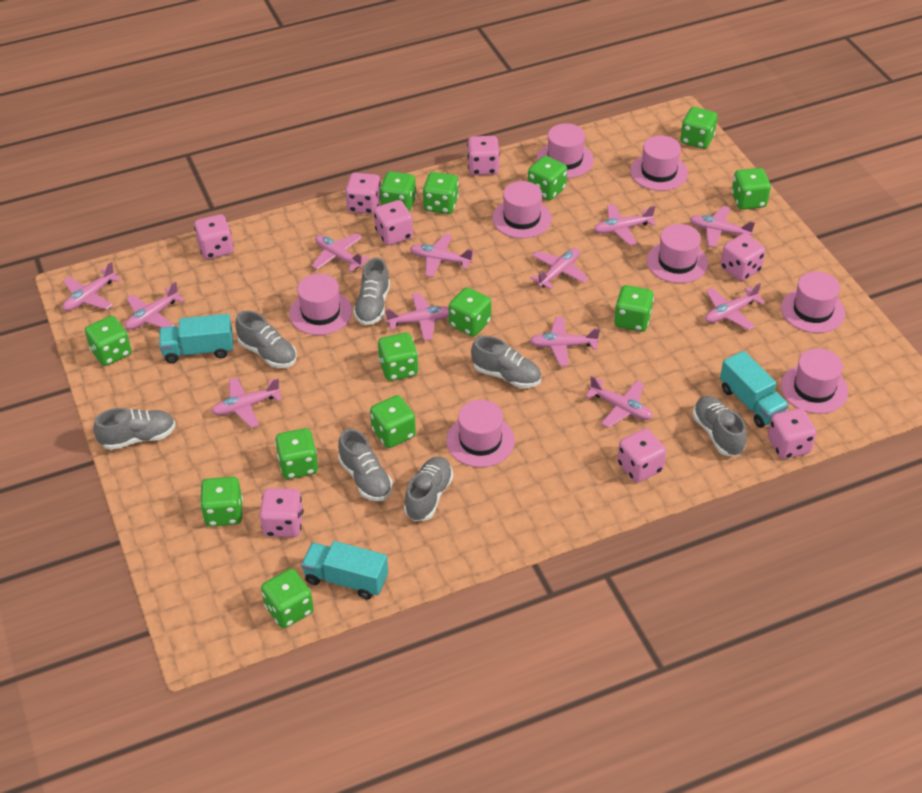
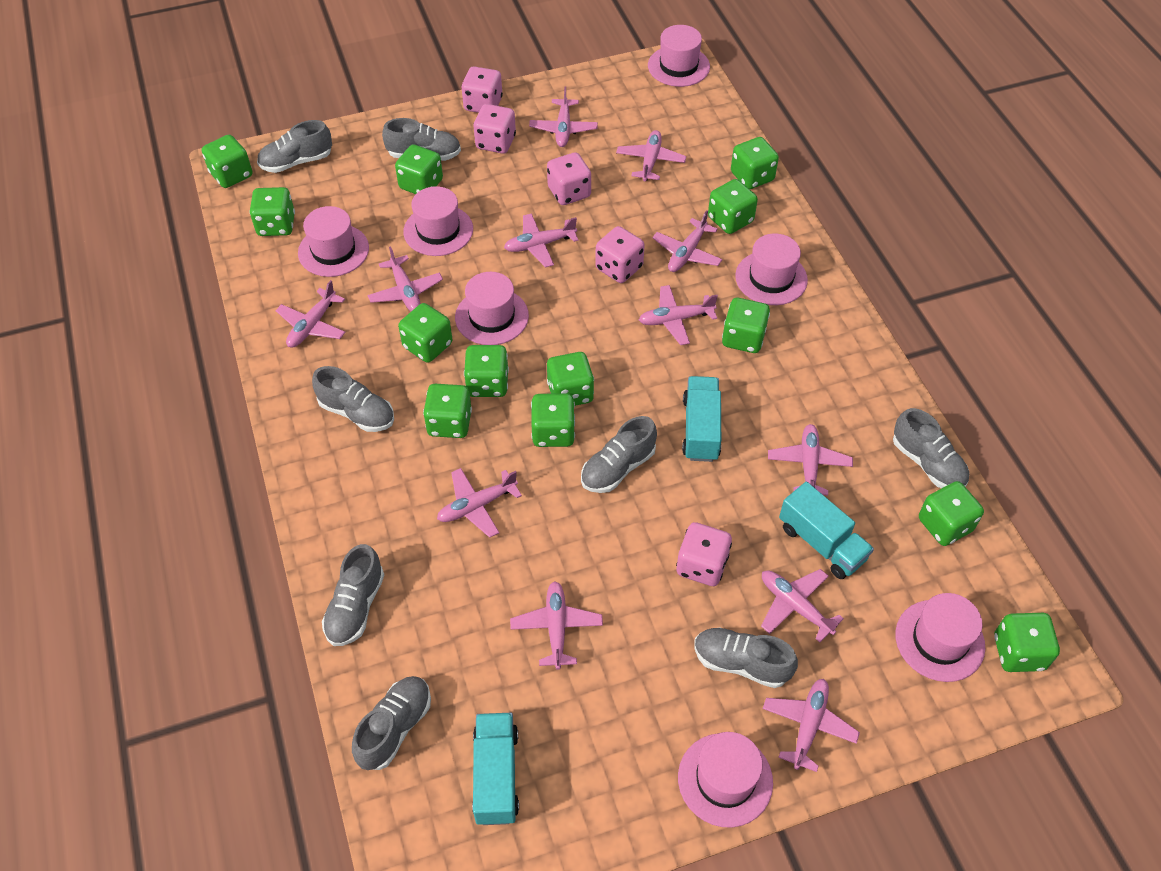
grey shoe: [94,408,175,450] [235,310,297,368] [338,429,393,501] [353,258,390,325] [404,457,453,521] [471,336,541,388] [693,396,747,456] = 7 -> [257,120,332,173] [312,366,394,432] [322,544,384,646] [352,676,431,770] [382,118,461,161] [581,416,657,493] [694,628,798,688] [893,408,969,488] = 8
pink dice: [194,214,234,259] [260,488,303,537] [345,173,381,214] [374,200,413,245] [467,136,500,175] [617,429,666,483] [720,233,765,281] [768,408,817,459] = 8 -> [461,66,503,113] [473,104,516,154] [547,152,591,205] [595,226,645,283] [676,522,732,586] = 5
pink hat: [289,274,352,335] [446,400,515,467] [492,181,552,238] [537,123,594,178] [630,135,688,191] [647,224,708,283] [781,271,845,333] [781,348,848,414] = 8 -> [298,206,369,277] [403,186,473,256] [455,272,529,345] [648,25,710,87] [678,732,773,828] [735,233,808,305] [895,593,985,682] = 7

